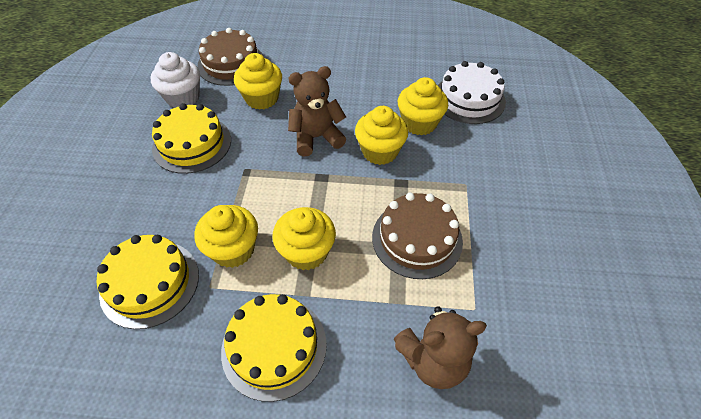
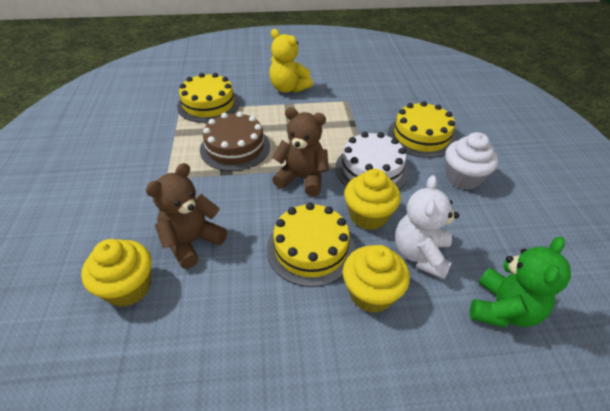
brown cake: [197,28,264,86] [372,193,463,279] = 2 -> [200,112,270,171] = 1
green teddy bear: none = 0 -> [470,236,571,328] = 1
white teddy bear: none = 0 -> [395,175,459,280] = 1
yellow cupcake: [194,205,258,268] [234,53,282,110] [272,207,336,270] [355,106,408,165] [398,77,449,135] = 5 -> [81,239,152,307] [343,245,410,313] [344,169,401,230] = 3
yellow teddy bear: none = 0 -> [270,29,313,93] = 1

